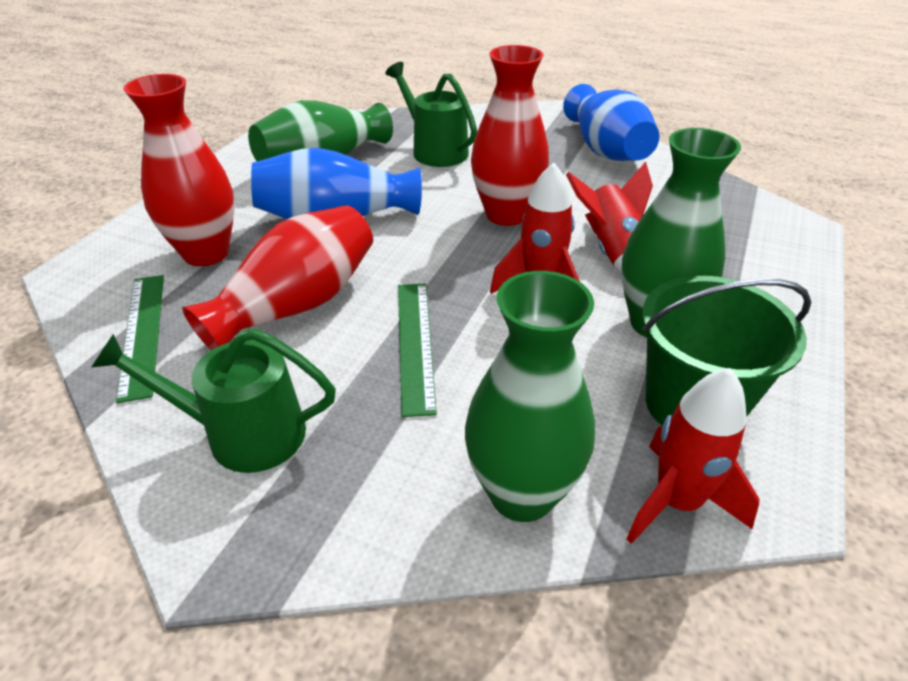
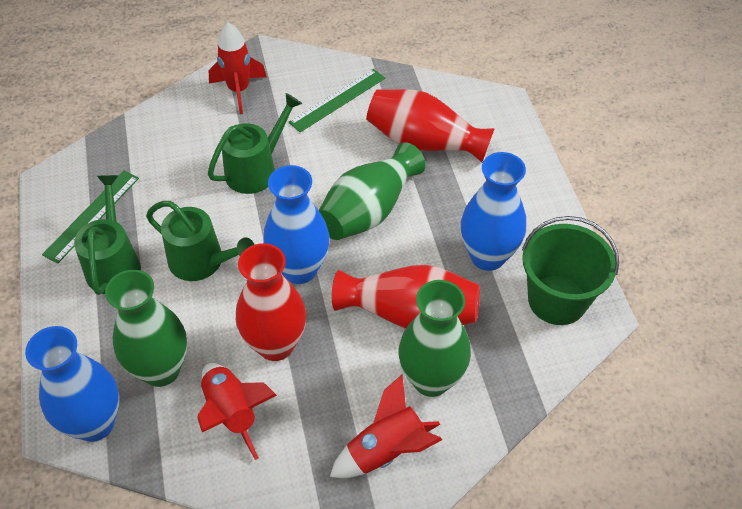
blue vase: [251,148,422,219] [563,84,659,161] = 2 -> [25,326,119,442] [263,165,330,284] [461,152,526,271] = 3
green watering can: [91,328,336,473] [385,62,477,167] = 2 -> [74,175,141,295] [146,201,254,281] [208,93,302,194] = 3

